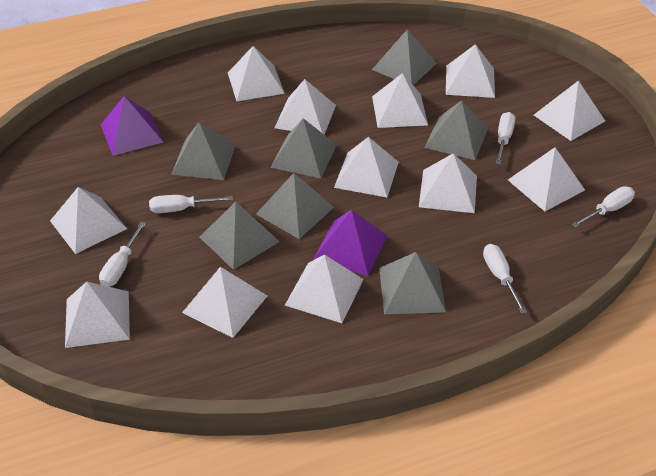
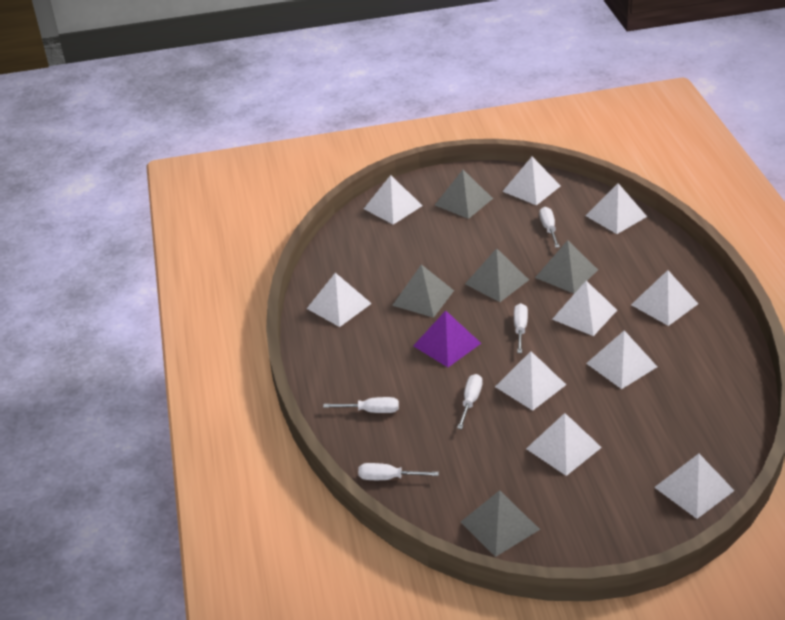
grey pyramid: [171,122,236,180] [200,201,280,270] [256,173,334,239] [270,118,337,178] [372,30,437,85] [379,252,446,314] [424,100,488,160] = 7 -> [392,264,454,318] [435,170,493,219] [461,490,540,557] [465,248,529,302] [535,240,598,293] = 5
purple pyramid: [101,96,163,156] [313,210,387,276] = 2 -> [413,310,481,367] = 1
white pyramid: [50,187,127,254] [65,282,130,348] [182,267,267,338] [228,46,285,101] [275,79,336,134] [285,254,364,323] [334,137,399,197] [372,73,428,128] [419,153,477,213] [446,44,495,98] [508,147,585,211] [534,80,605,141] = 12 -> [307,273,372,327] [364,175,423,225] [495,351,566,411] [502,157,561,205] [526,413,602,476] [552,281,617,336] [586,183,647,234] [586,330,657,389] [631,270,698,326] [654,454,735,519] = 10

